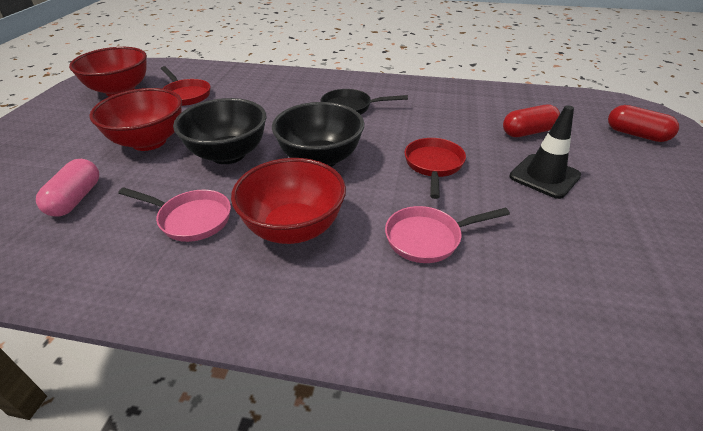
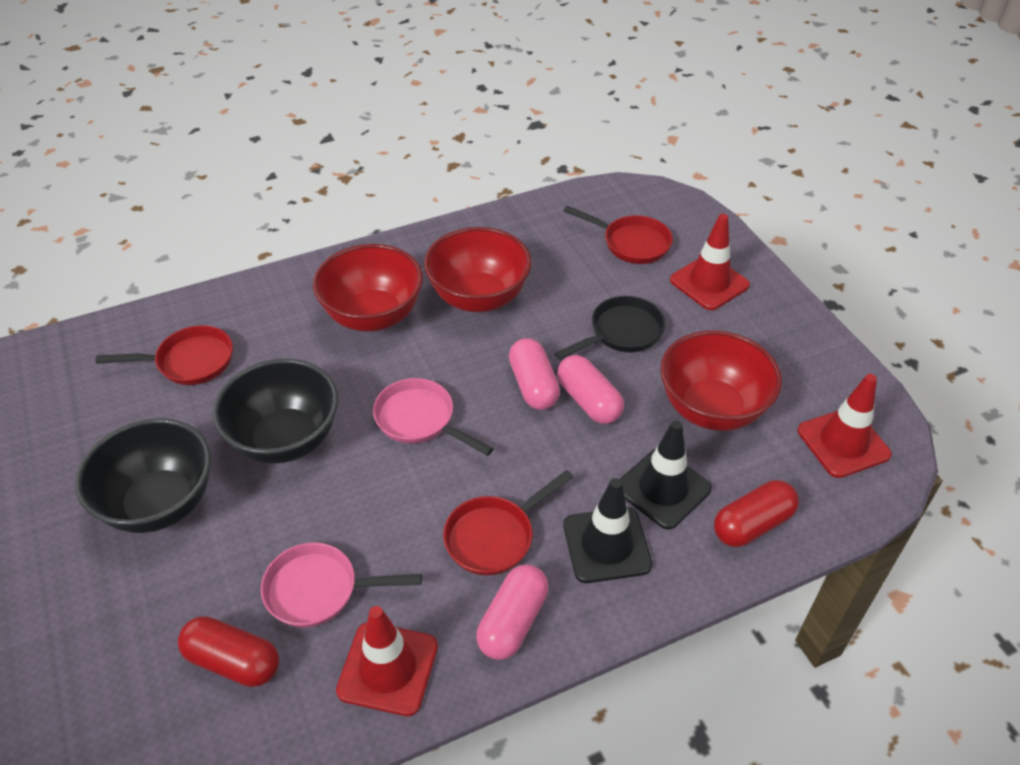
black traffic cone: [509,105,581,199] = 1 -> [563,478,652,583] [620,420,712,530] = 2
pink capsule: [36,159,99,217] = 1 -> [476,564,548,660] [509,338,560,410] [557,355,624,424] = 3
red pan: [161,66,210,106] [405,138,466,199] = 2 -> [96,325,233,385] [443,470,573,576] [563,206,673,264] = 3
red traffic cone: none = 0 -> [336,606,438,716] [670,214,750,310] [797,374,892,478] = 3

